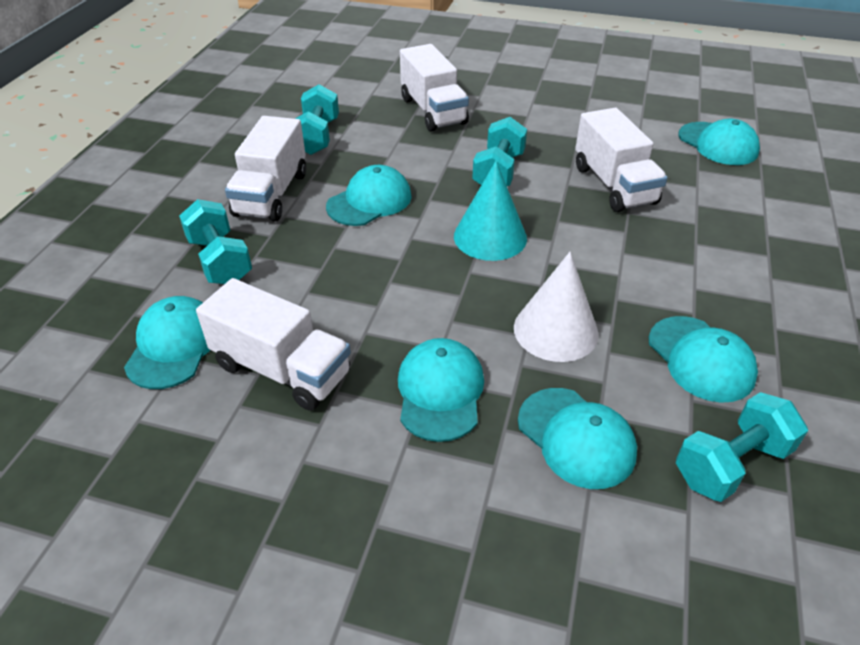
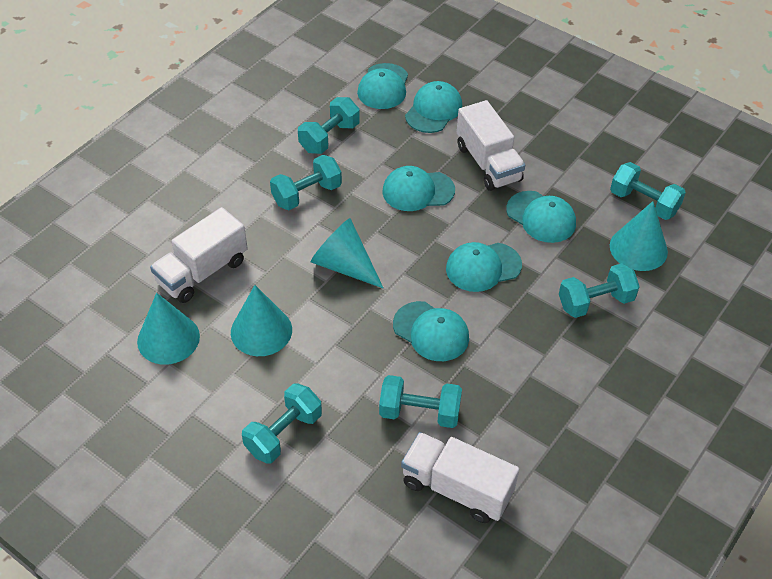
turquoise cone: [454,161,527,261] = 1 -> [137,293,200,365] [231,285,292,356] [310,218,383,288] [610,201,668,271] = 4
turquoise dumbbell: [179,199,252,284] [295,84,339,155] [472,117,527,186] [676,392,808,502] = 4 -> [242,383,322,463] [270,155,342,210] [298,97,360,154] [379,375,462,428] [559,263,640,318] [610,162,686,220] = 6
white cone: [514,252,599,362] = 1 -> none = 0
white truck: [196,278,351,410] [225,116,306,221] [400,44,469,132] [575,108,667,212] = 4 -> [150,207,248,303] [401,432,519,523] [457,100,525,191] = 3

